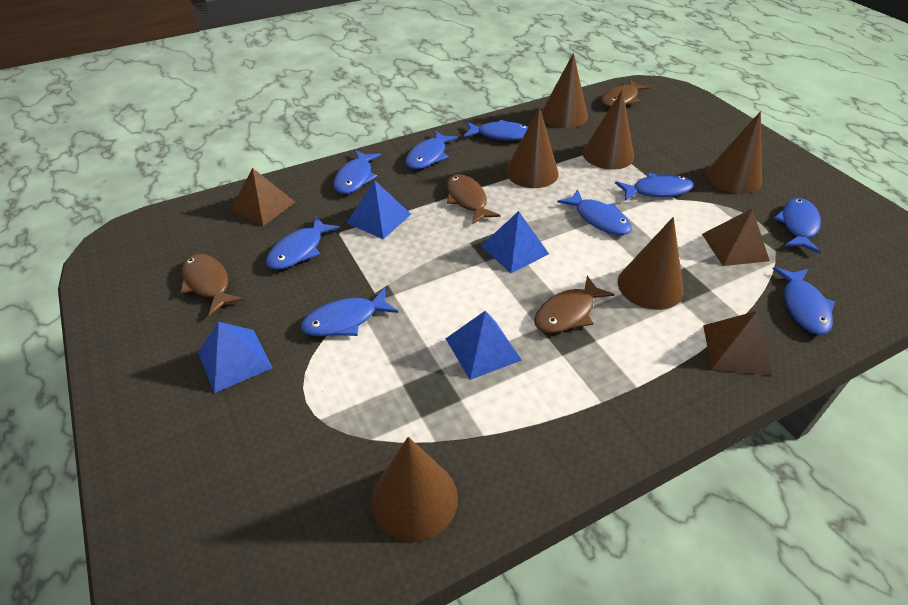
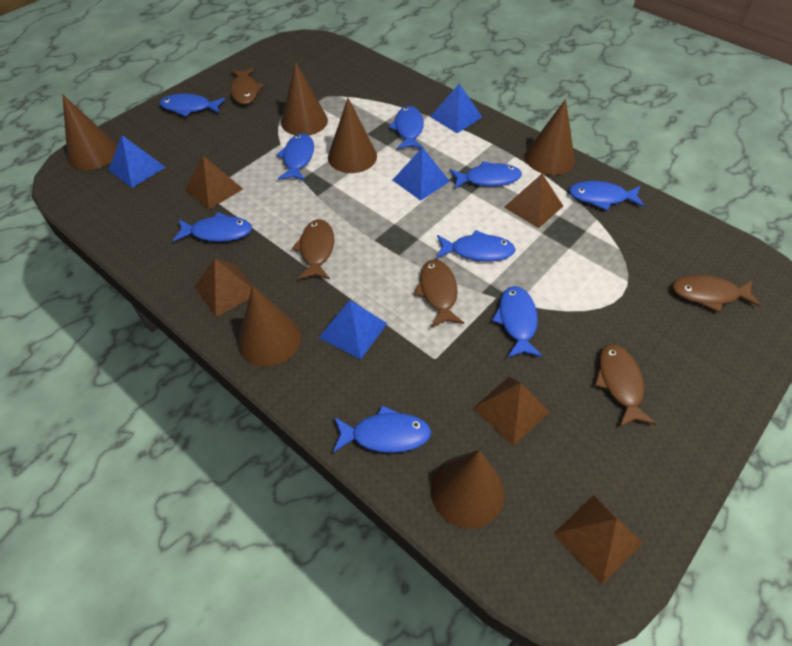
brown fish: [180,254,244,316] [447,174,501,224] [534,276,615,333] [601,79,650,107] = 4 -> [230,68,264,105] [292,219,334,280] [414,259,464,327] [595,344,656,427] [672,275,761,312] = 5
brown pyramid: [231,168,295,226] [702,209,770,266] [703,311,773,375] = 3 -> [185,156,243,209] [194,259,252,317] [473,377,550,446] [504,174,563,228] [553,495,642,585] = 5

